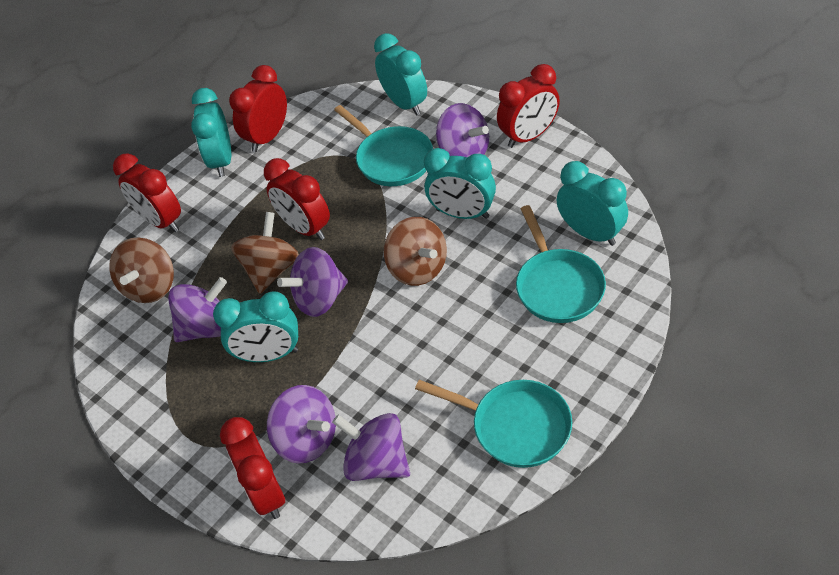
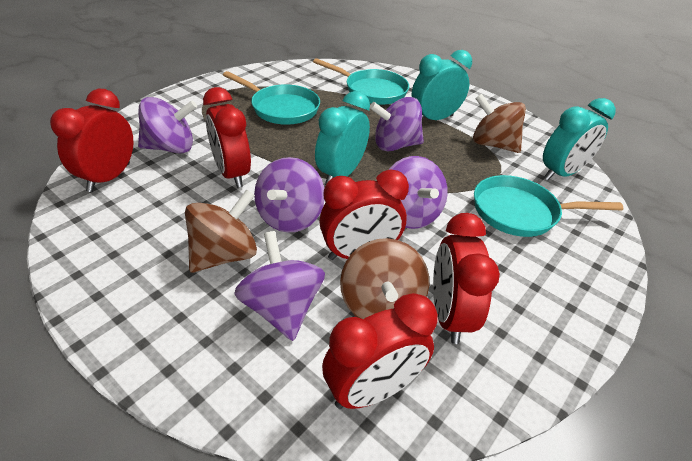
turquoise clock: [191,88,231,177] [213,292,298,362] [374,33,427,116] [424,148,496,219] [557,161,628,246] = 5 -> [315,91,370,185] [411,50,472,120] [543,98,616,180] = 3

